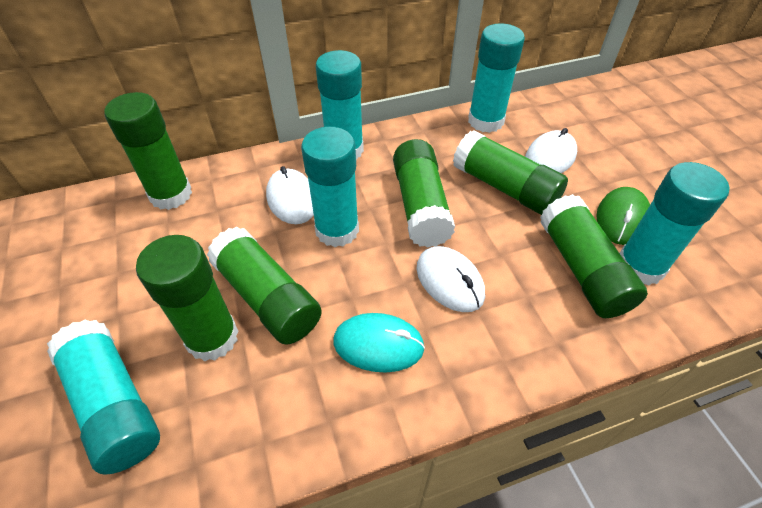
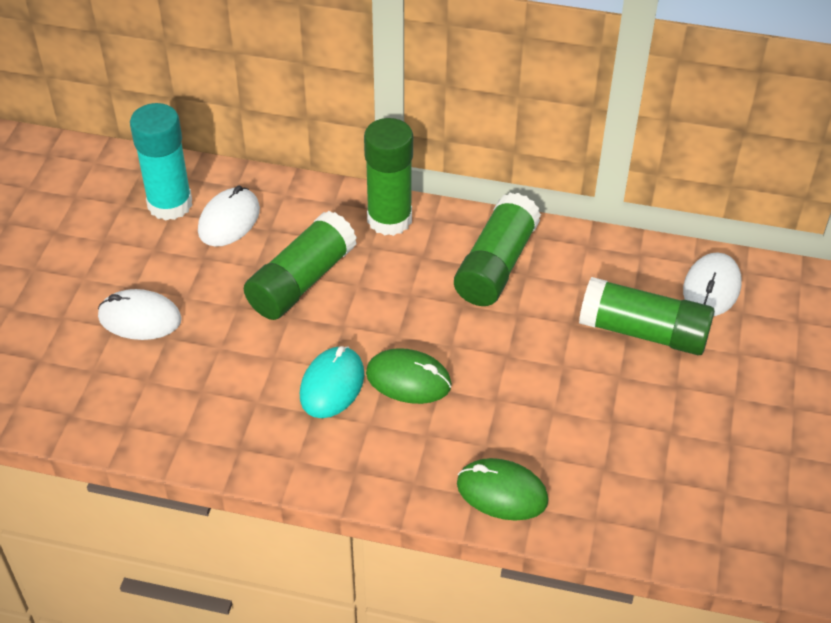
green glue stick: [104,92,192,210] [136,235,239,362] [207,227,322,345] [393,139,455,247] [453,130,568,215] [540,194,648,318] = 6 -> [244,211,357,320] [364,118,413,236] [454,193,541,306] [579,277,715,355] = 4
green mouse: [596,187,650,245] = 1 -> [366,348,452,404] [457,458,549,521] = 2
turquoise glue stick: [47,319,160,475] [301,127,359,247] [316,50,364,160] [468,23,525,133] [620,162,730,286] = 5 -> [130,103,192,220] = 1

